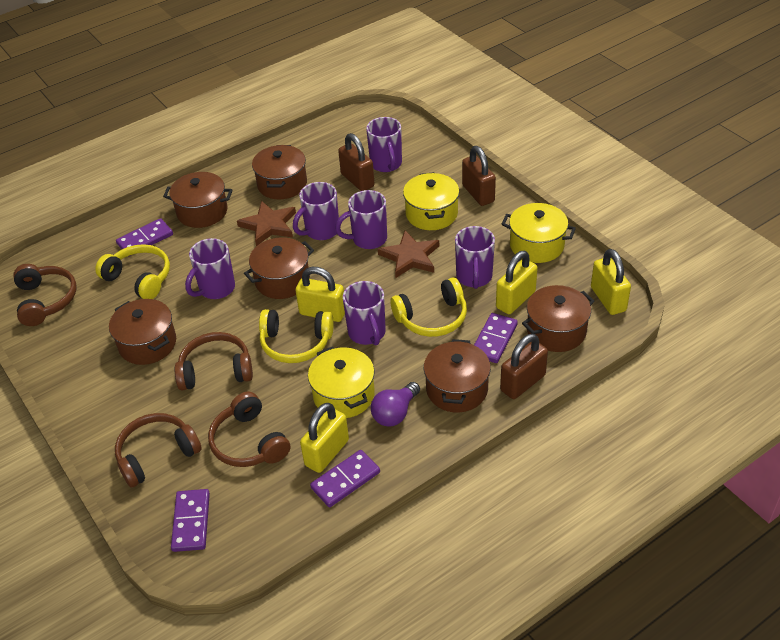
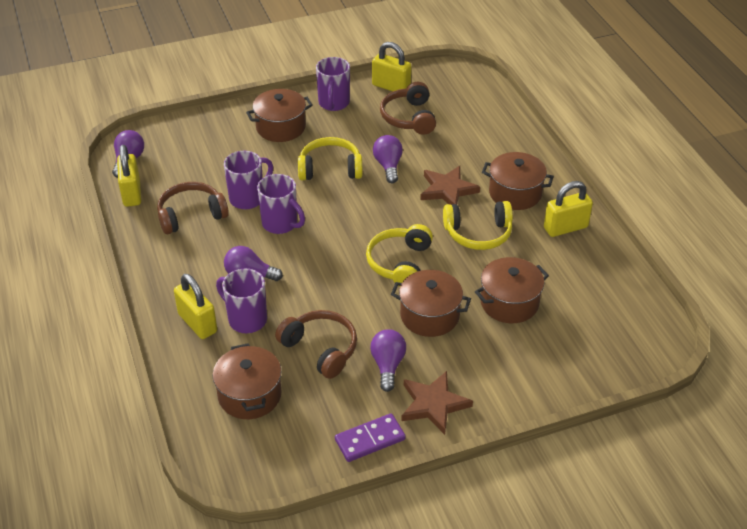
brown headphones: [13,264,77,326] [115,413,202,488] [175,332,253,390] [208,392,290,467] = 4 -> [157,182,229,234] [275,310,357,379] [380,82,436,135] = 3
brown padlock: [338,133,375,191] [462,146,496,206] [500,334,548,399] = 3 -> none = 0
brown pot: [109,299,176,365] [163,172,233,228] [244,237,314,299] [252,145,307,199] [424,339,491,412] [522,285,594,352] = 6 -> [213,343,282,419] [246,89,313,142] [391,270,471,337] [475,257,549,323] [482,152,554,210] = 5
purple domino: [116,218,173,256] [171,489,210,552] [310,450,380,507] [474,313,518,363] = 4 -> [335,413,406,462] = 1
purple light bulb: [371,382,420,427] = 1 -> [112,130,144,178] [224,246,283,281] [370,329,406,392] [373,135,403,183] = 4
purple mug: [185,238,235,299] [293,182,339,240] [335,190,387,249] [343,281,386,345] [366,117,402,172] [455,226,495,289] = 6 -> [216,269,267,333] [224,151,273,209] [257,174,305,234] [316,57,350,111] = 4
yellow pot: [308,346,375,418] [403,172,459,230] [502,203,576,263] = 3 -> none = 0

